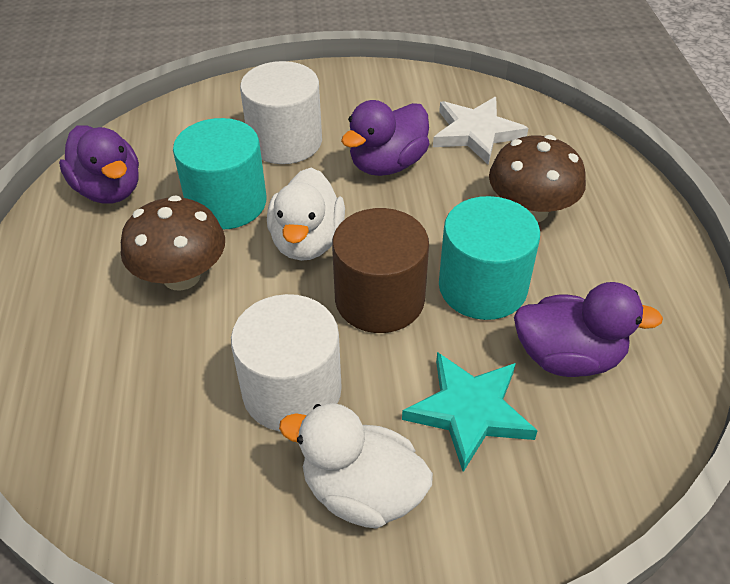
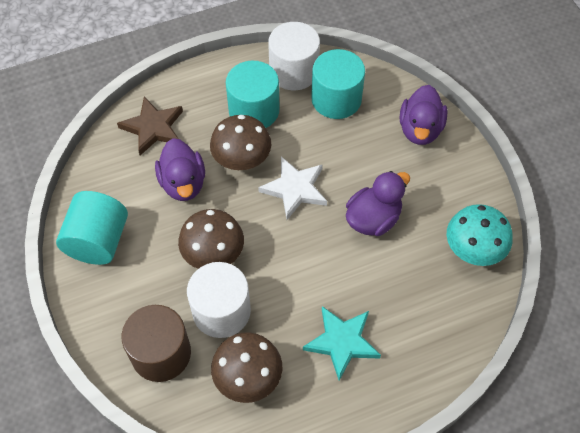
brown mushroom: [121,195,225,291] [489,135,586,222] = 2 -> [178,209,244,269] [210,115,271,170] [211,332,283,403] = 3
brown star: none = 0 -> [117,97,183,155] = 1
turquoise cylinder: [173,118,266,229] [439,196,540,320] = 2 -> [56,191,128,265] [226,61,279,128] [311,49,365,119] = 3
turquoise mushroom: none = 0 -> [447,204,512,266] = 1
white duck: [267,168,345,261] [279,403,433,529] = 2 -> none = 0

